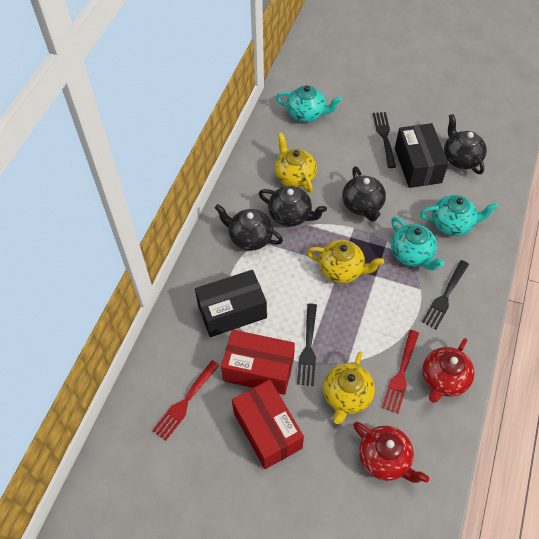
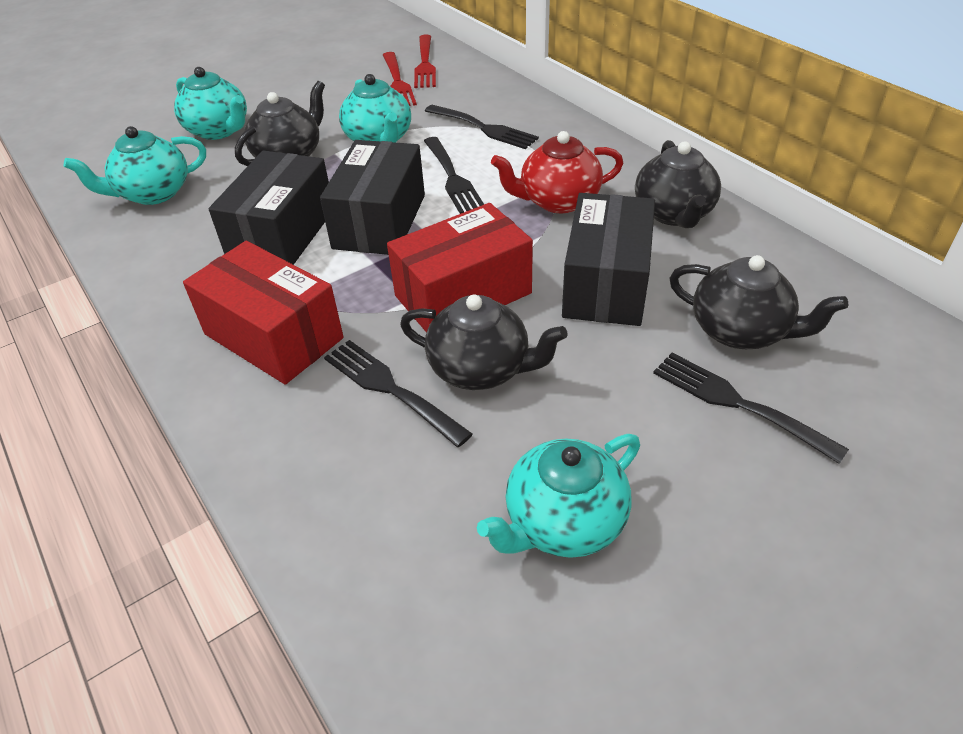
black box: [195,270,267,337] [395,123,449,188] = 2 -> [209,150,329,265] [320,140,425,255] [562,193,655,326] = 3
black fork: [297,304,317,386] [373,112,396,168] [422,260,469,329] = 3 -> [324,340,472,447] [424,137,484,214] [425,105,539,149] [653,353,849,464] = 4
red teapot: [353,422,429,483] [422,338,474,403] = 2 -> [491,131,623,213] = 1
turquoise teapot: [276,85,342,122] [391,217,444,271] [420,195,498,236] = 3 -> [64,126,206,205] [174,67,247,140] [339,74,411,143] [477,434,640,558] = 4
yellow teapot: [275,132,317,193] [307,240,384,283] [323,351,375,424] = 3 -> none = 0

